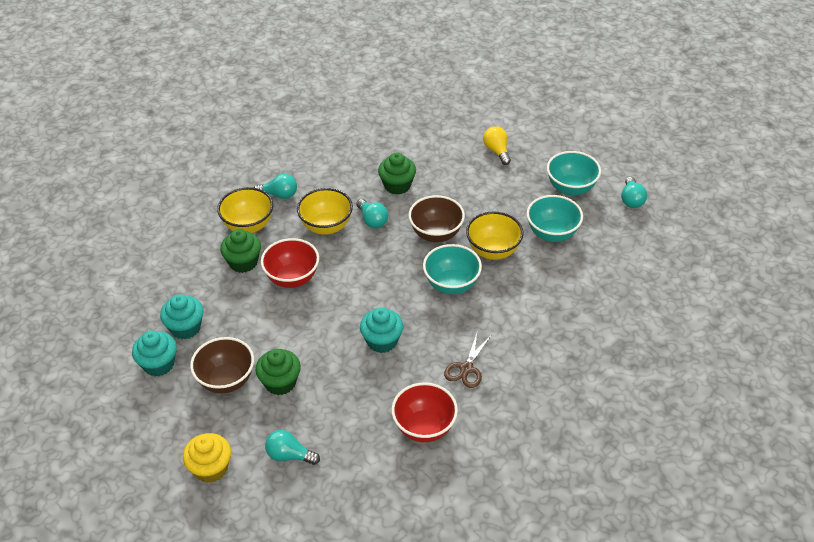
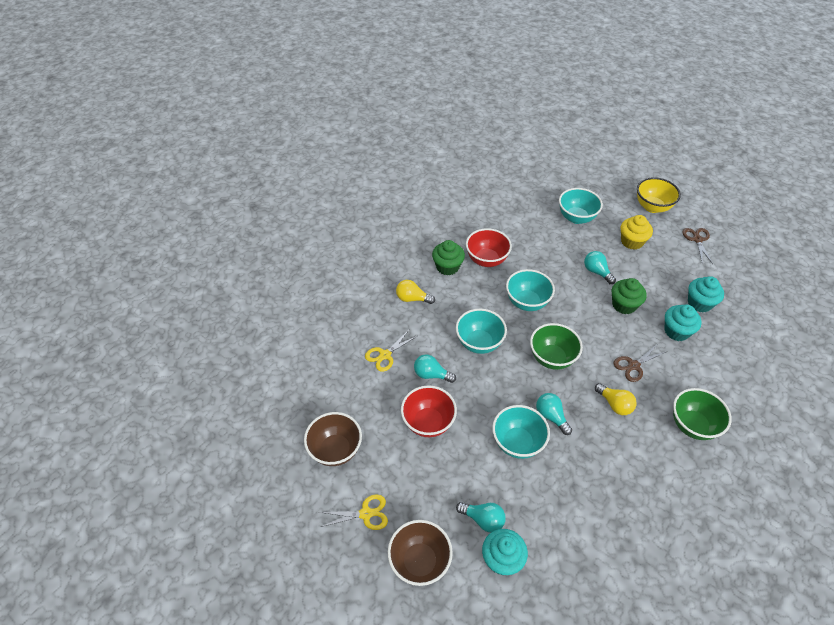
brown scissors: [444,333,491,388] = 1 -> [614,345,666,382] [682,228,713,264] = 2
green bowl: none = 0 -> [530,323,583,370] [673,388,732,440] = 2
green cupcake: [220,229,261,273] [255,349,301,395] [378,153,416,195] = 3 -> [432,240,465,275] [612,278,647,314] = 2
turquoise bowl: [423,244,482,294] [527,195,583,242] [547,151,601,196] = 3 -> [456,309,507,354] [492,405,550,459] [506,269,555,311] [559,188,603,224] = 4
yellow bowl: [217,187,273,233] [297,188,353,235] [466,211,523,260] = 3 -> [637,177,681,213] = 1
yellow light bulb: [483,126,511,165] = 1 -> [396,280,435,304] [595,383,637,415] = 2
yellow scissors: none = 0 -> [319,494,388,530] [365,330,417,372] = 2

